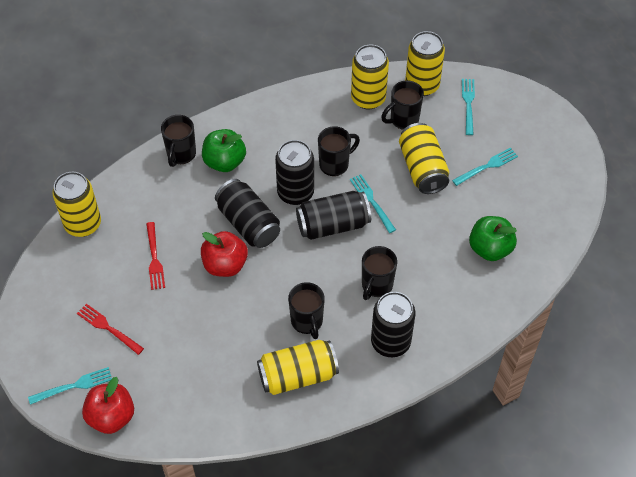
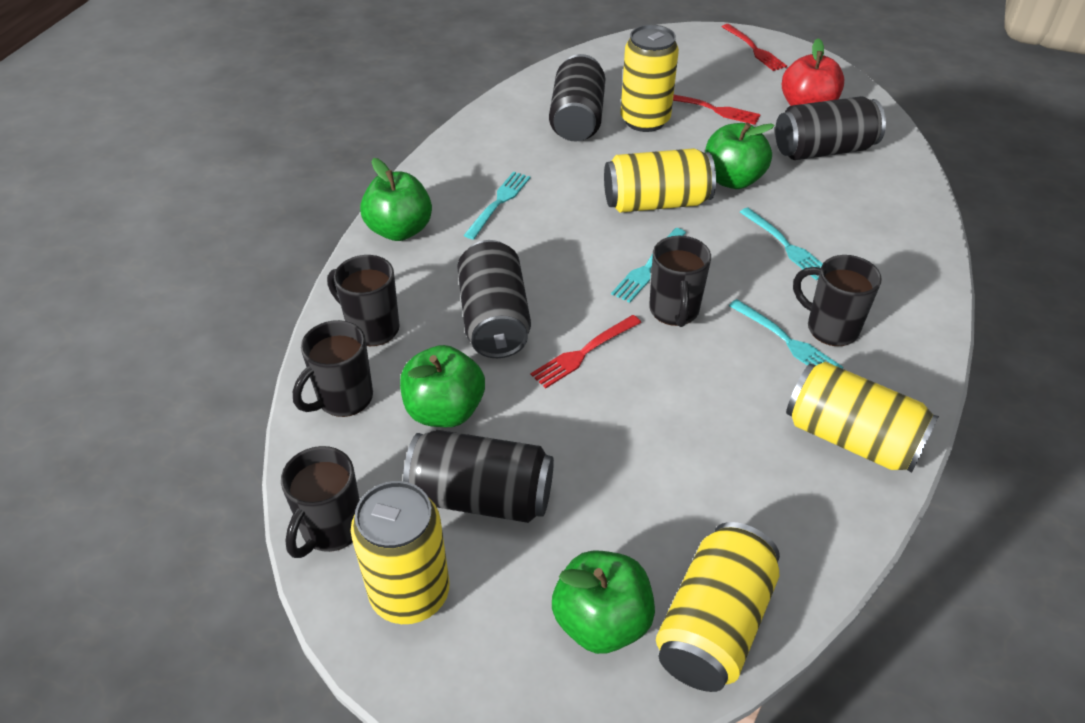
green apple: [202,129,246,172] [469,216,517,261] = 2 -> [360,158,432,241] [400,345,485,427] [552,551,655,654] [705,123,775,189] = 4
red apple: [82,377,134,434] [201,231,248,277] = 2 -> [782,38,844,106] = 1
red fork: [77,304,144,355] [146,222,165,290] = 2 -> [531,315,641,388] [673,95,761,125] [722,24,787,71] = 3

